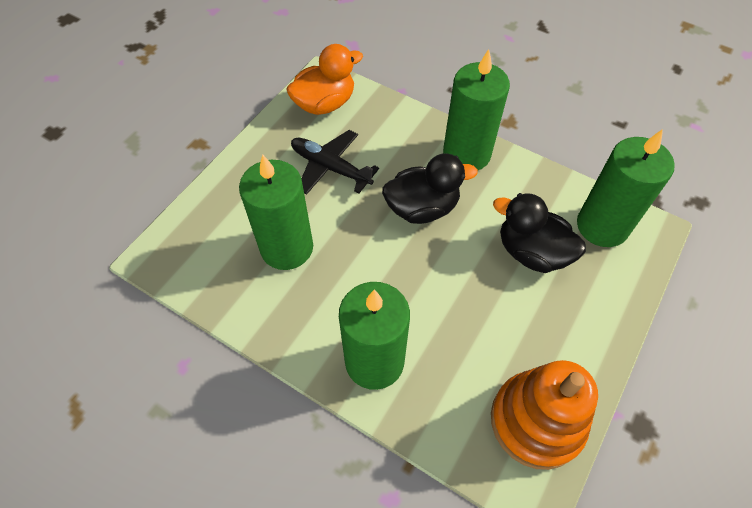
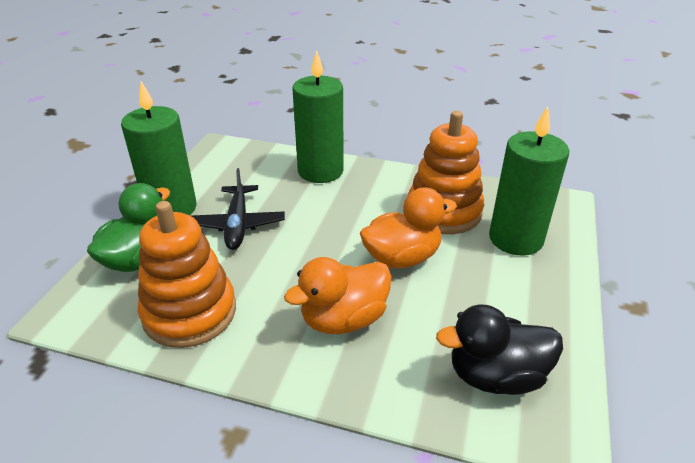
black duck: [382,153,478,224] [493,193,586,273] = 2 -> [436,304,563,395] = 1
green candle: [239,154,313,270] [339,282,410,390] [443,49,510,170] [577,129,675,247] = 4 -> [121,81,197,215] [293,50,344,183] [489,106,569,256] = 3
green duck: none = 0 -> [87,183,170,272] = 1
orange duck: [286,44,363,115] = 1 -> [284,257,392,334] [360,187,457,268] = 2
orange stacking toy: [491,360,598,470] = 1 -> [138,201,236,348] [408,111,484,234] = 2

